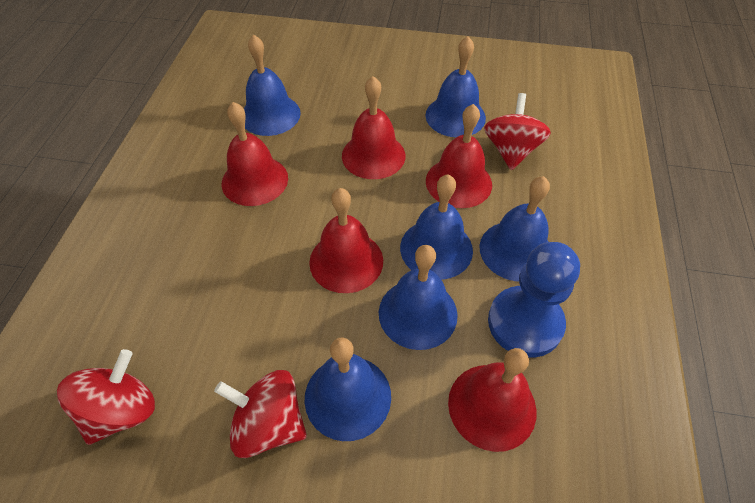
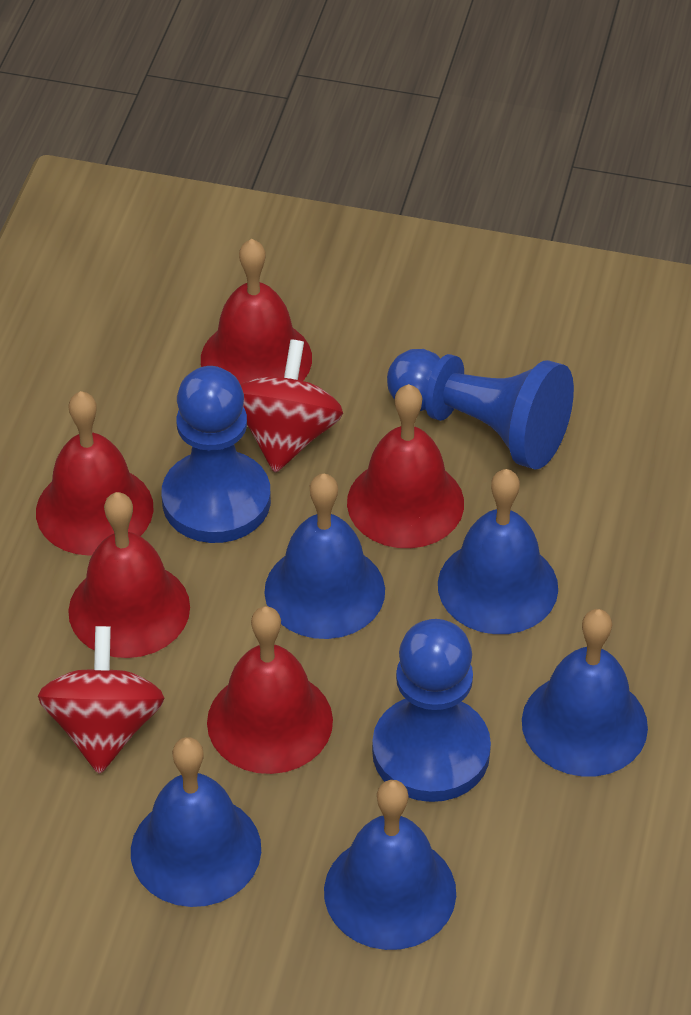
blue bell: [244,34,301,136] [305,337,391,441] [379,245,458,350] [400,174,473,280] [425,36,486,137] [479,176,550,281] = 6 -> [131,737,261,907] [264,473,385,639] [324,780,456,950] [438,469,558,634] [522,609,648,777] = 5
blue pawn: [488,242,580,358] = 1 -> [162,366,271,543] [372,619,491,802] [387,349,574,470] = 3
red spinning top: [57,349,155,445] [214,370,307,458] [484,93,551,170] = 3 -> [38,626,164,774] [240,339,343,473] = 2

